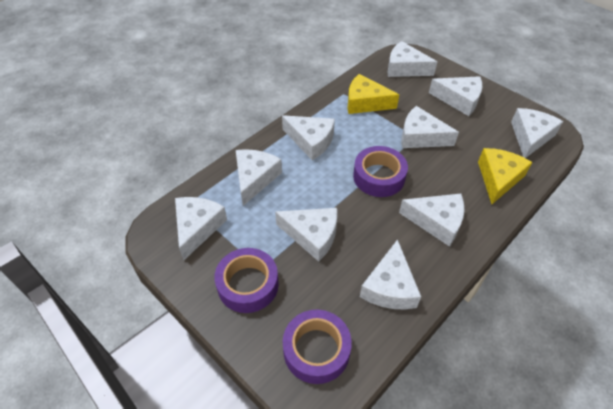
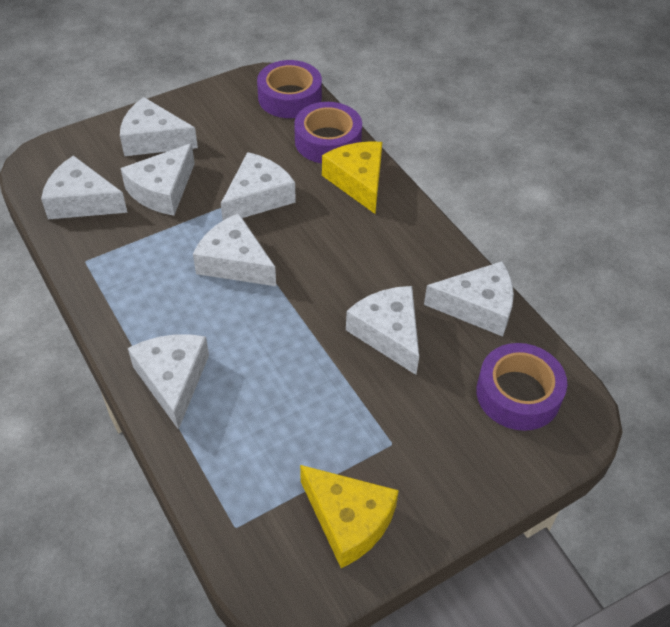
white cheese: [175,197,227,260] [236,149,282,206] [275,208,337,262] [282,115,335,160] [360,239,421,309] [388,41,437,77] [399,193,464,247] [401,106,459,148] [429,76,482,116] [511,108,563,158] = 10 -> [41,155,127,219] [120,97,198,156] [120,143,195,216] [128,334,209,430] [193,213,276,286] [221,152,296,220] [346,286,419,375] [424,261,514,337] = 8

